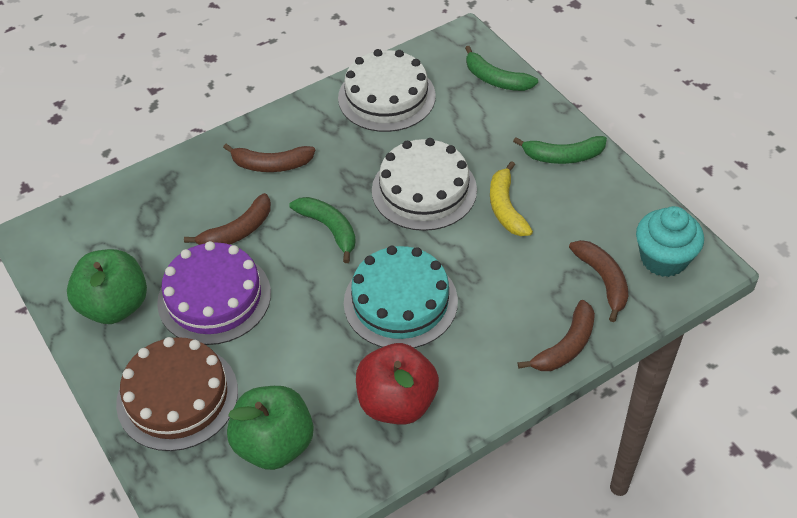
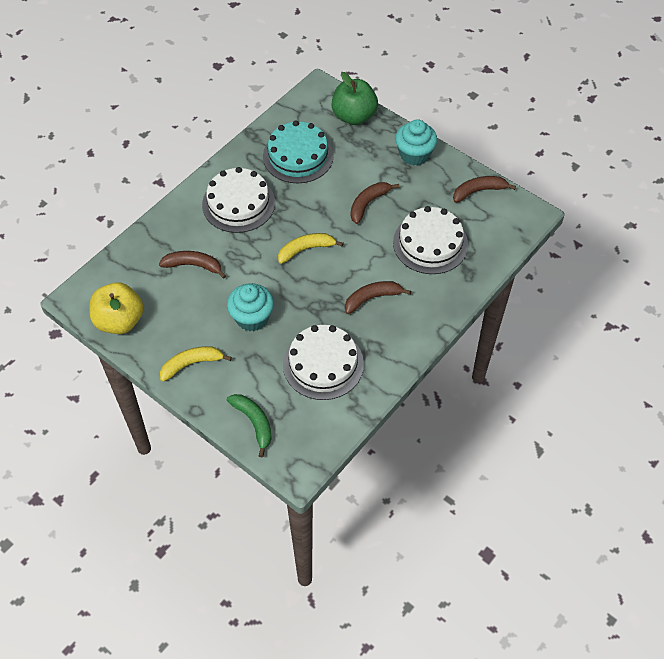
brown cake: [116,337,238,451] = 1 -> none = 0
green apple: [67,249,147,324] [227,386,314,470] = 2 -> [331,72,378,125] = 1
green banana: [289,197,356,263] [465,46,538,91] [513,136,607,164] = 3 -> [227,394,272,457] = 1
purple cake: [157,241,271,345] = 1 -> none = 0
red apple: [356,343,439,425] = 1 -> none = 0
turquoise cupcake: [636,206,704,277] = 1 -> [227,283,274,331] [395,119,437,166] = 2
white cake: [338,49,436,132] [372,138,477,231] = 2 -> [202,167,275,233] [283,325,364,400] [393,206,468,274] = 3
yellow apple: none = 0 -> [89,282,144,334] = 1
yellow banana: [490,161,533,236] = 1 -> [160,346,232,382] [278,233,344,264] = 2

